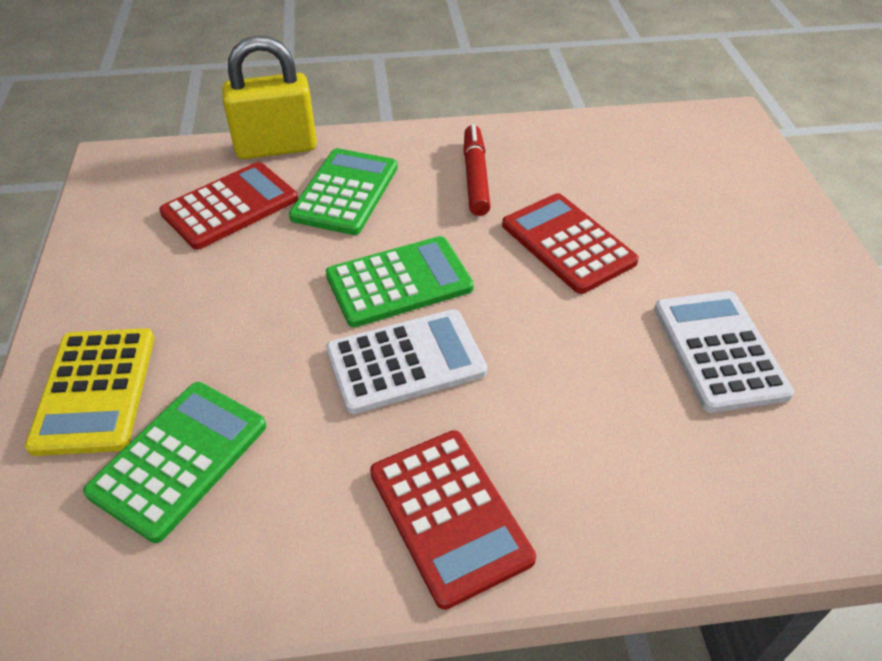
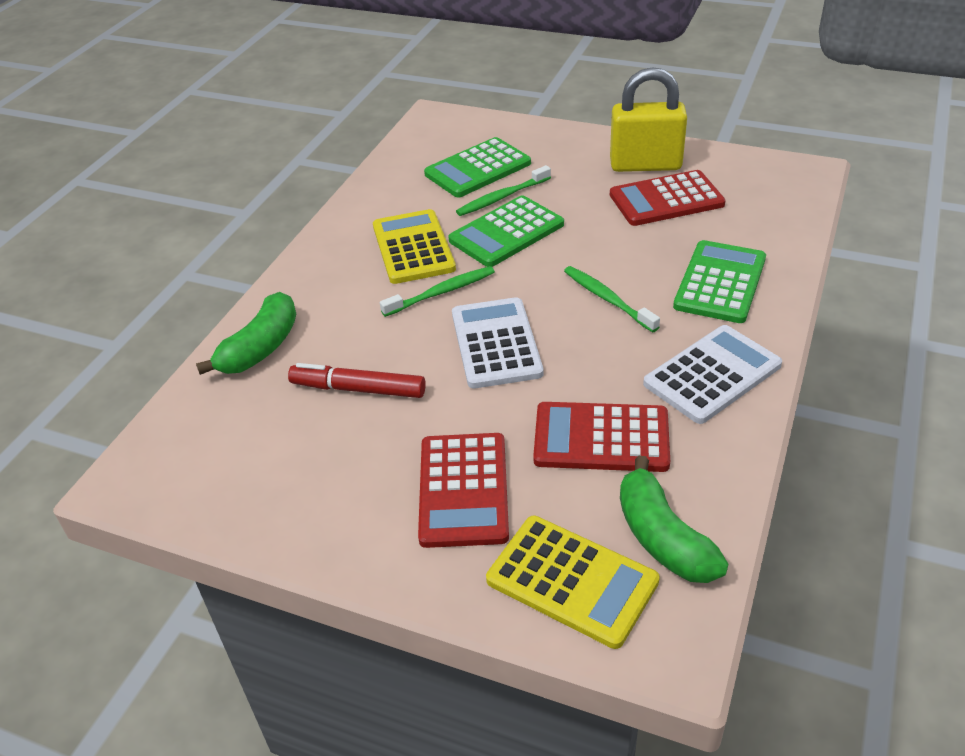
green banana: none = 0 -> [196,292,296,375] [620,456,728,583] = 2
green toothbrush: none = 0 -> [380,266,495,317] [456,165,551,216] [564,266,660,332] = 3
yellow calculator: [25,328,154,456] = 1 -> [373,209,456,284] [486,516,660,649] = 2

